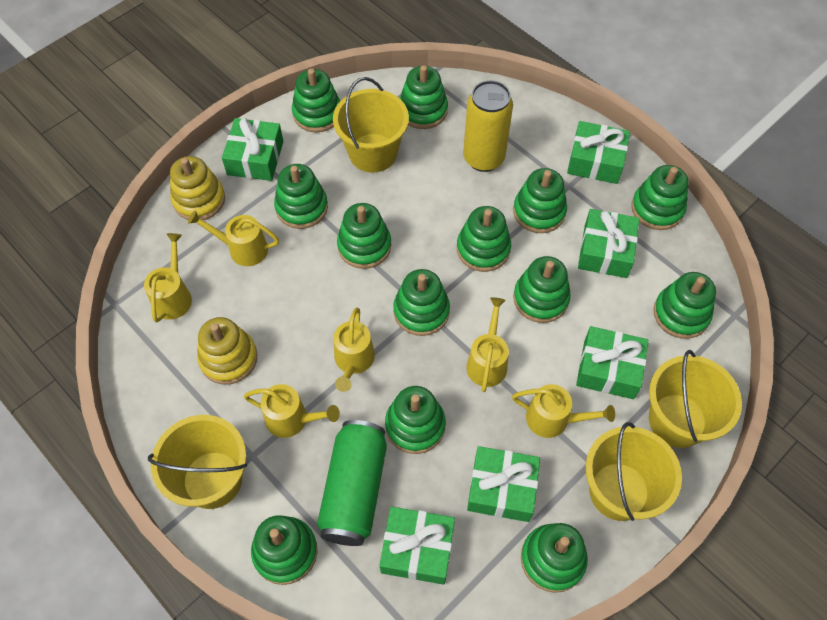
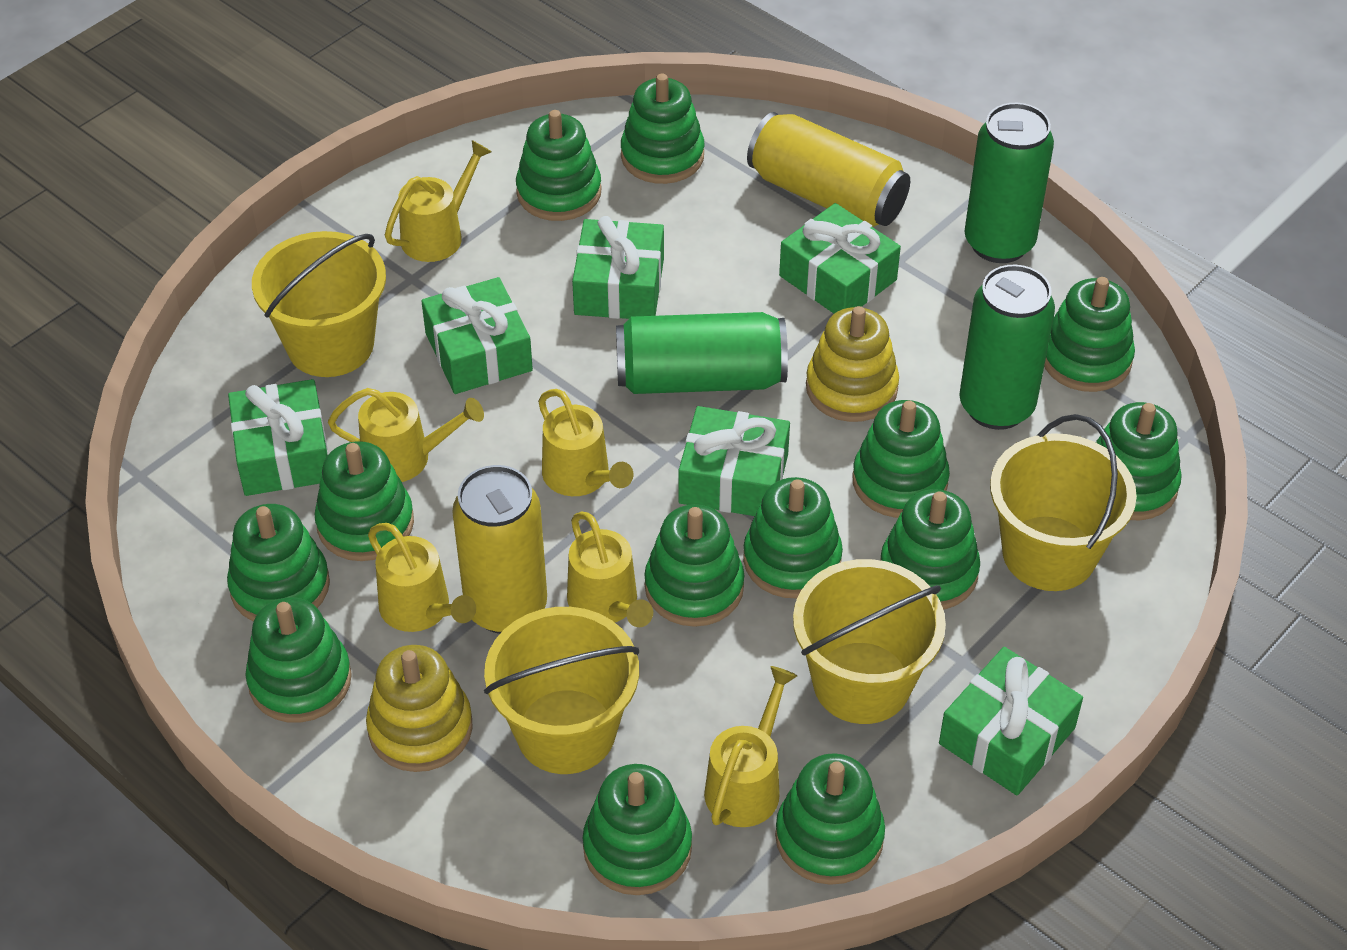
green can: [317,420,387,546] = 1 -> [616,312,788,394] [959,265,1055,430] [965,103,1054,263] = 3
yellow can: [463,80,513,172] = 1 -> [452,465,547,634] [747,112,910,227] = 2

